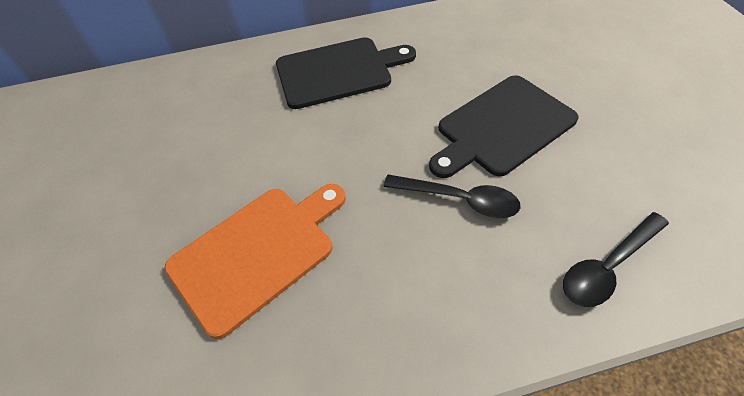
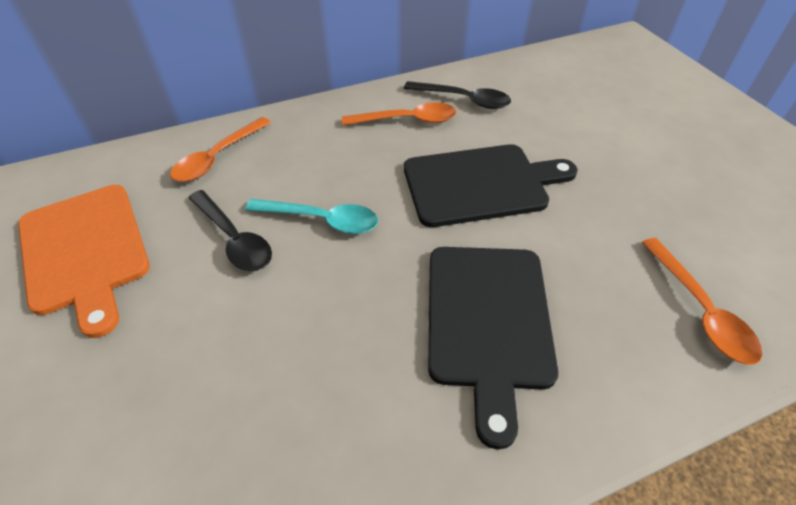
orange spoon: none = 0 -> [170,117,271,182] [342,102,456,126] [641,238,762,365] = 3
turquoise spoon: none = 0 -> [245,199,378,234] = 1

